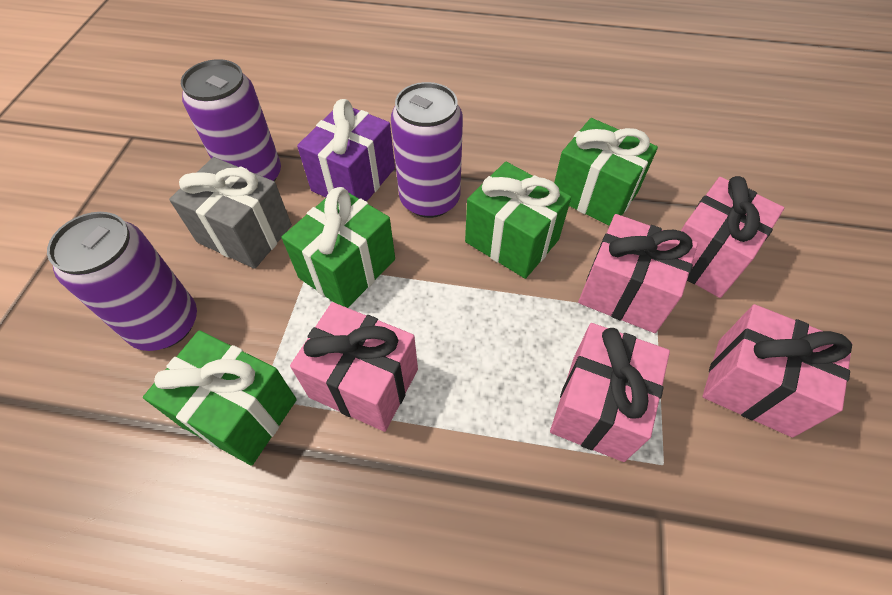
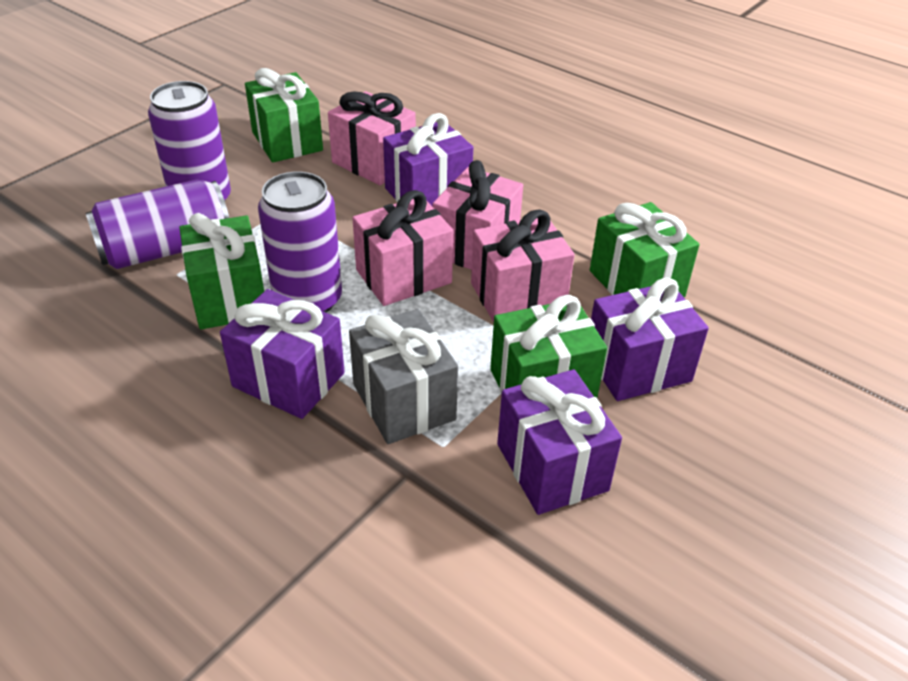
pink gift: [290,302,418,432] [550,323,670,462] [578,214,698,333] [681,176,784,298] [703,304,852,438] = 5 -> [328,91,416,185] [352,190,453,306] [432,160,523,270] [471,209,575,322] = 4
purple gift: [297,99,395,202] = 1 -> [220,289,345,419] [383,113,473,206] [497,369,622,515] [591,278,709,401] = 4

